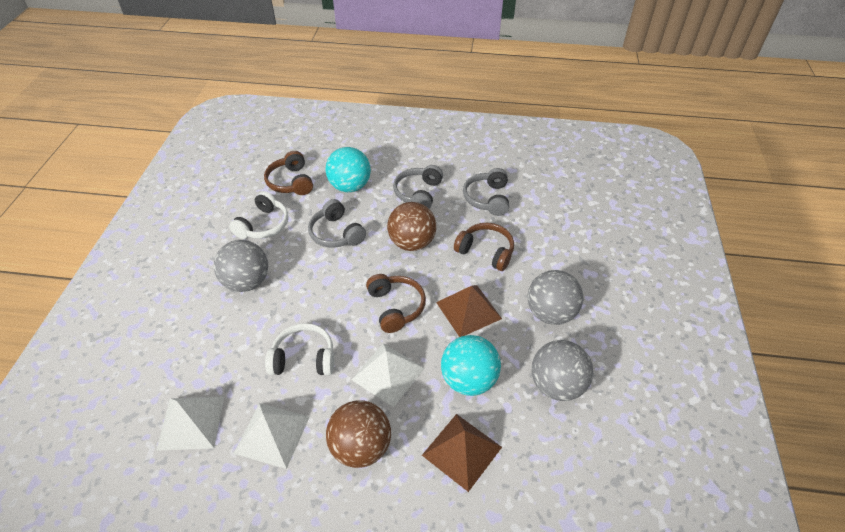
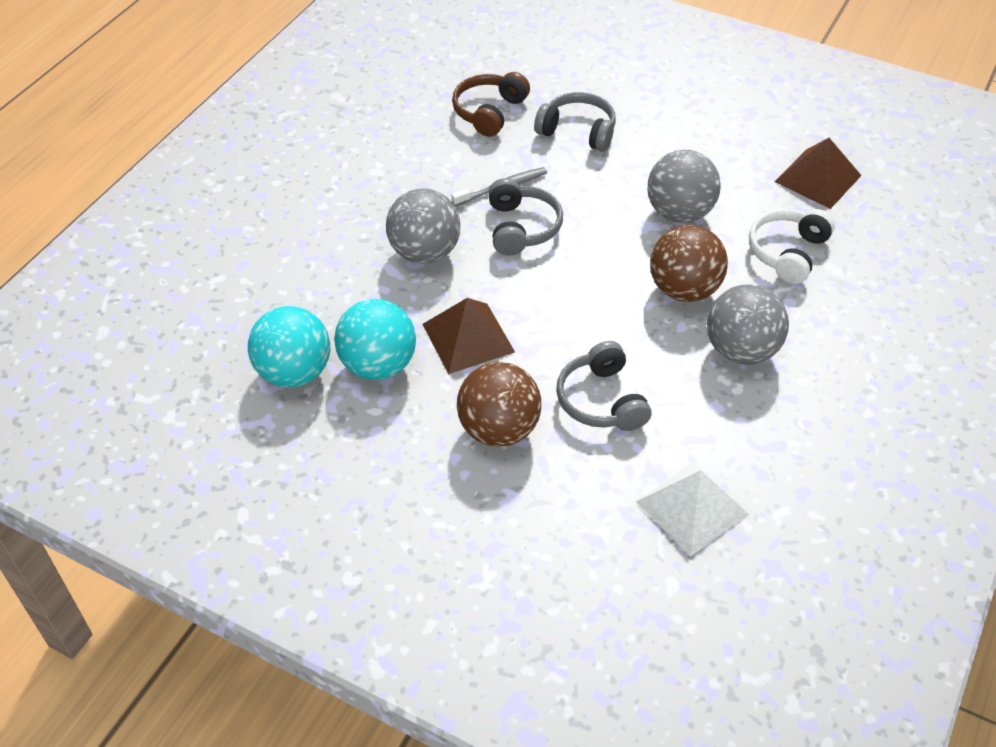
brown headphones: [264,151,313,195] [366,274,426,333] [454,223,514,271] = 3 -> [452,72,530,137] = 1
grey toothbrush: none = 0 -> [451,167,547,206] = 1
white headphones: [229,191,289,239] [265,323,334,375] = 2 -> [749,209,835,284] = 1
white pyramid: [156,397,224,451] [234,403,309,469] [352,343,425,407] = 3 -> [636,463,749,557] = 1

